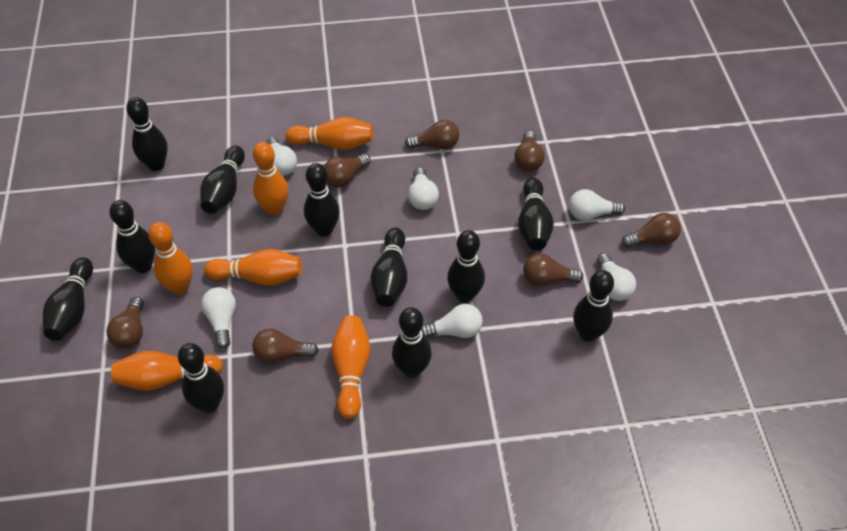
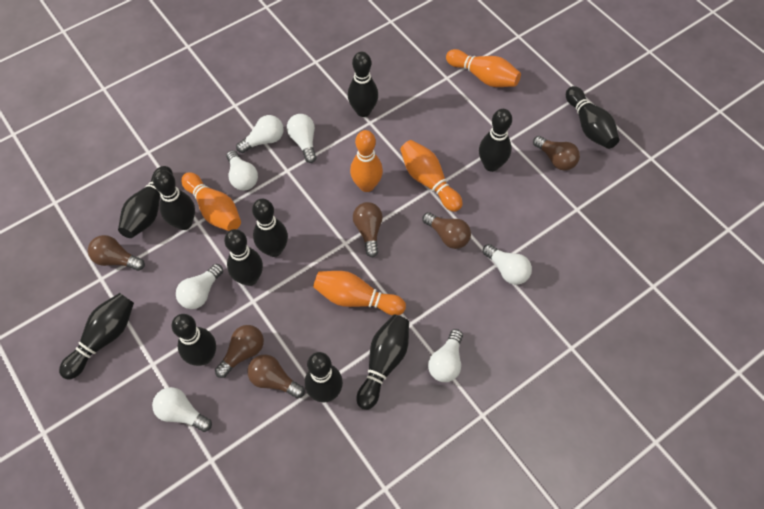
brown light bulb: [107,297,144,349] [252,329,319,364] [324,154,371,188] [405,120,459,149] [514,131,545,171] [523,253,583,286] [622,213,681,248] = 7 -> [88,235,145,271] [215,325,264,378] [247,355,305,398] [353,202,383,257] [423,212,471,249] [533,136,580,171] = 6
orange bowling pin: [111,351,223,391] [148,222,193,295] [204,249,302,286] [253,142,289,216] [286,117,373,150] [331,315,370,419] = 6 -> [181,172,241,231] [313,271,406,315] [350,130,383,192] [400,140,463,212] [446,49,521,87] = 5
white light bulb: [201,287,236,349] [266,137,297,176] [408,167,439,210] [421,304,483,338] [569,189,625,221] [597,253,636,301] = 6 -> [152,387,212,432] [176,264,223,309] [226,150,258,190] [236,115,284,153] [287,114,316,163] [428,329,463,382] [483,244,532,285] = 7

